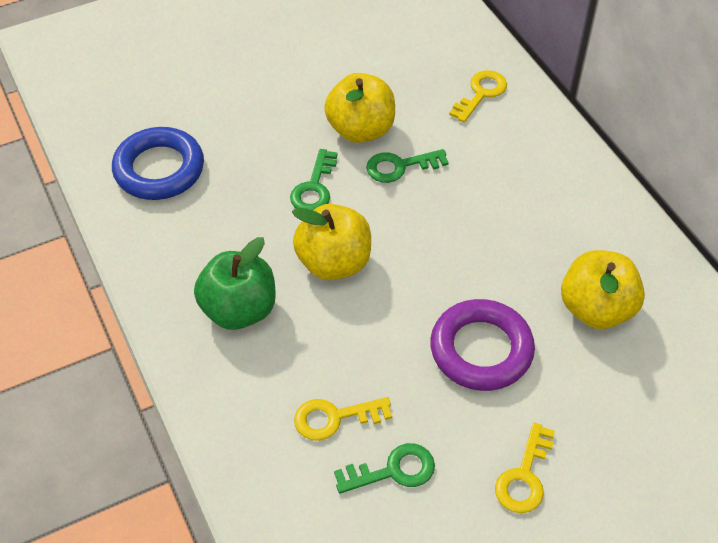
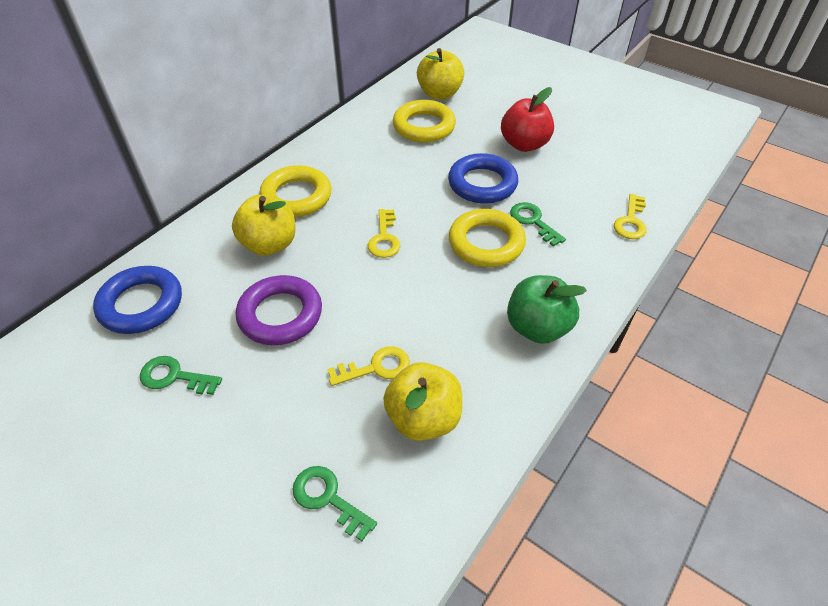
blue ring: [112,127,204,200] = 1 -> [93,266,182,334] [448,153,518,204] = 2
red apple: none = 0 -> [501,87,554,152] = 1
yellow ring: none = 0 -> [259,165,331,217] [393,100,456,143] [449,209,526,267] = 3

